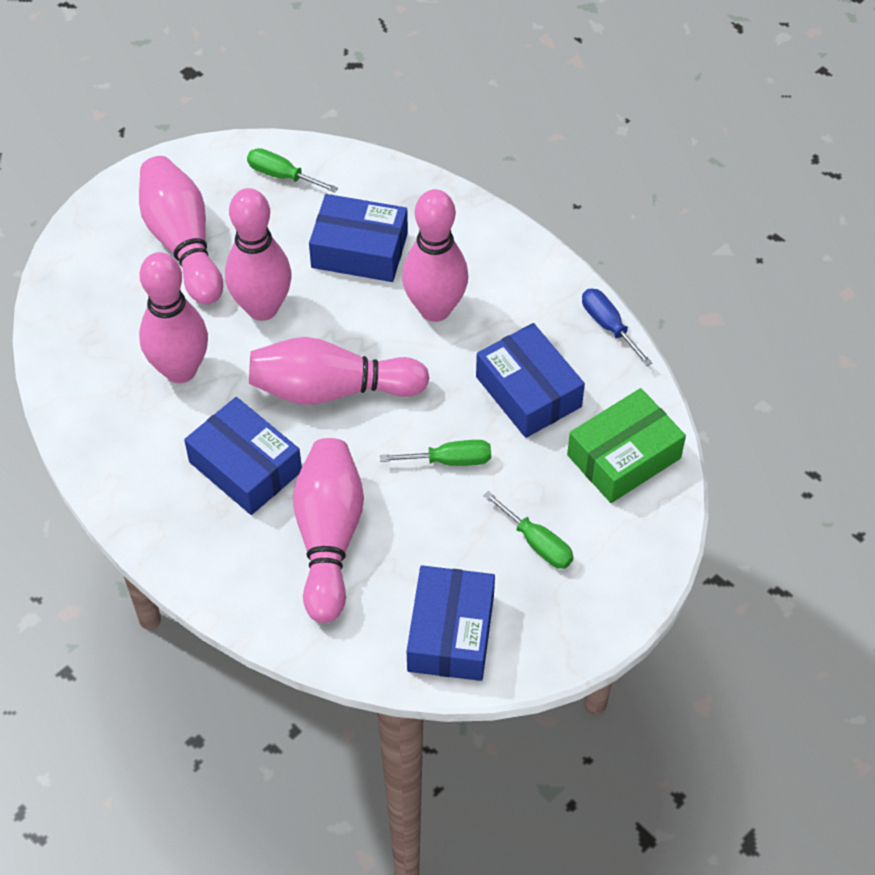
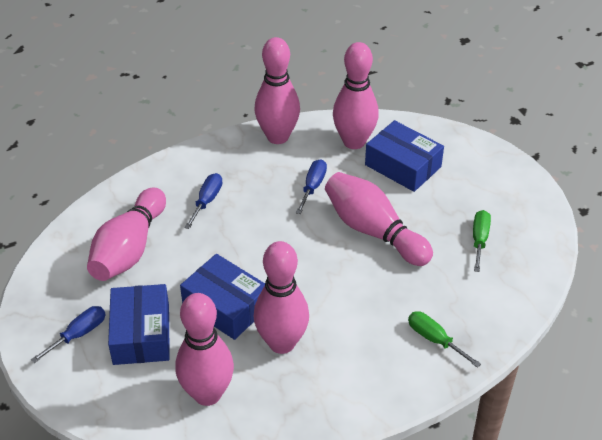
blue box: [184,397,302,515] [309,194,408,282] [407,565,495,681] [476,323,585,438] = 4 -> [108,284,170,365] [180,254,265,340] [365,120,444,192] = 3
blue screwdriver: [582,289,652,366] = 1 -> [31,306,106,363] [184,173,222,229] [296,159,327,214] = 3
green box: [567,388,686,503] = 1 -> none = 0
green screwdriver: [247,148,338,193] [380,440,491,466] [483,491,574,569] = 3 -> [408,311,481,368] [473,210,491,272] = 2

